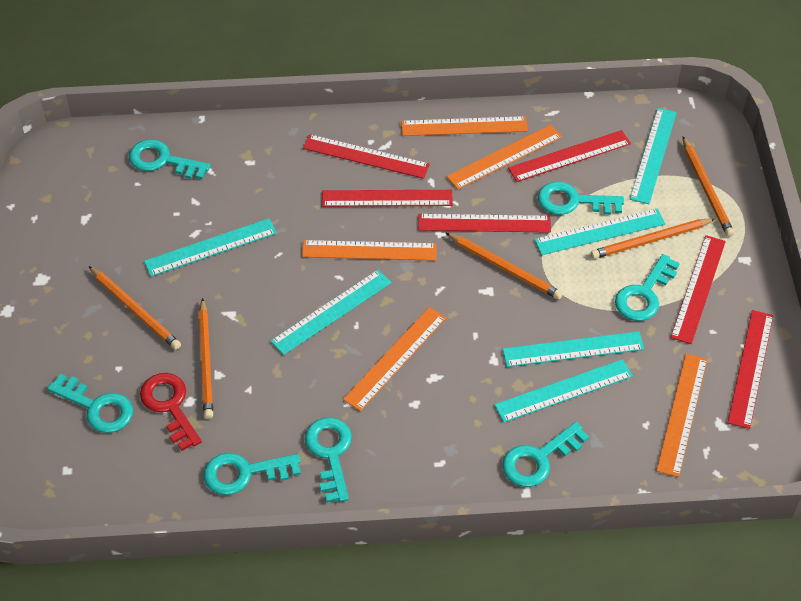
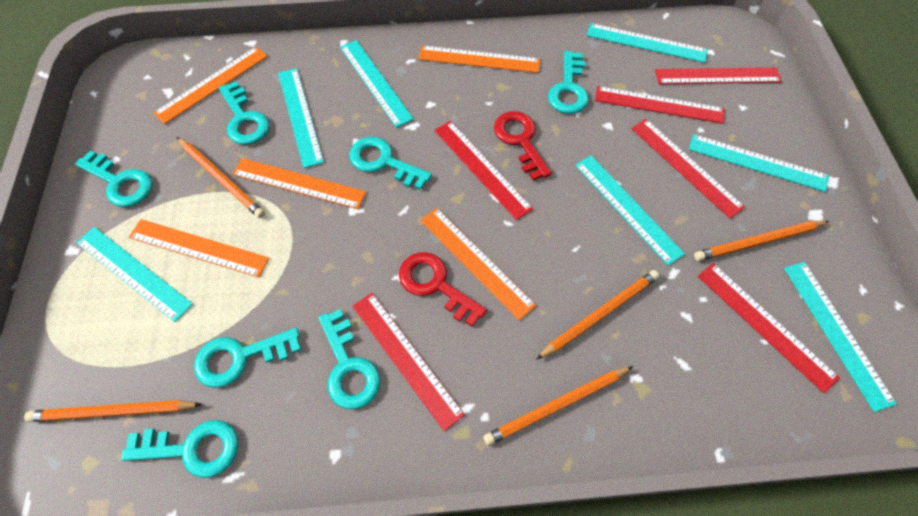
red key: [140,373,202,451] = 1 -> [399,252,487,327] [494,111,552,181] = 2
turquoise ruler: [144,218,277,277] [270,269,392,355] [494,359,633,423] [502,331,644,367] [534,209,665,255] [630,108,677,204] = 6 -> [76,227,193,322] [278,68,324,168] [340,40,414,128] [575,155,685,265] [587,23,708,63] [689,134,829,192] [784,262,897,412] = 7

